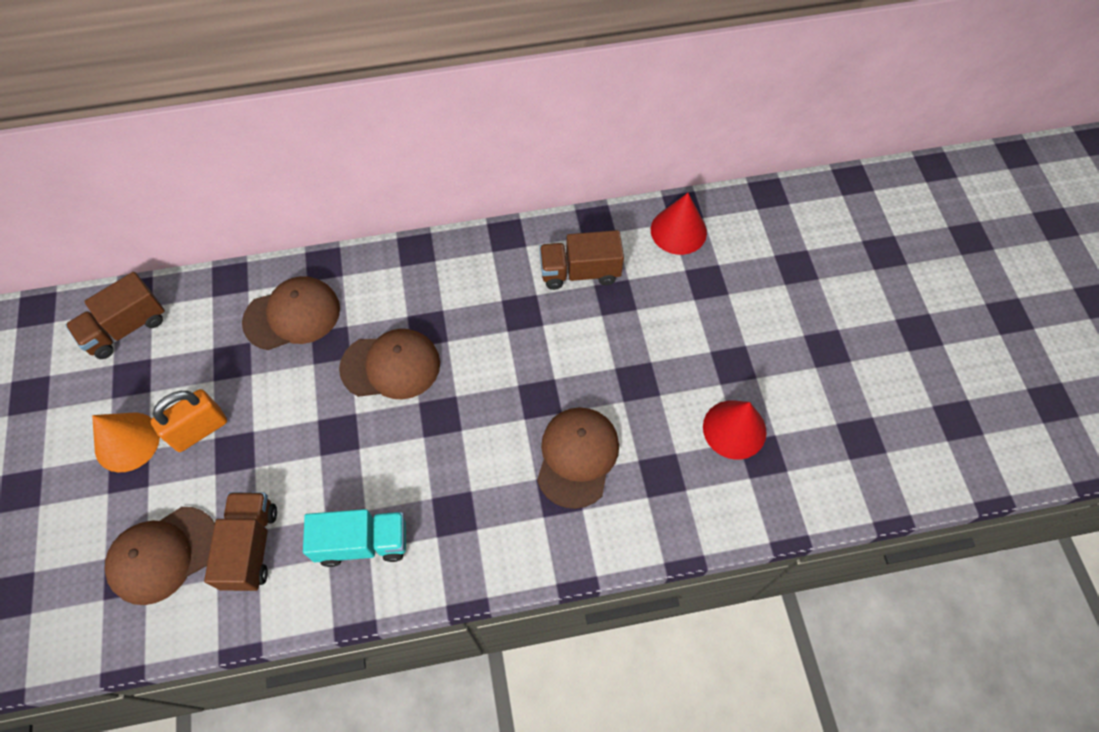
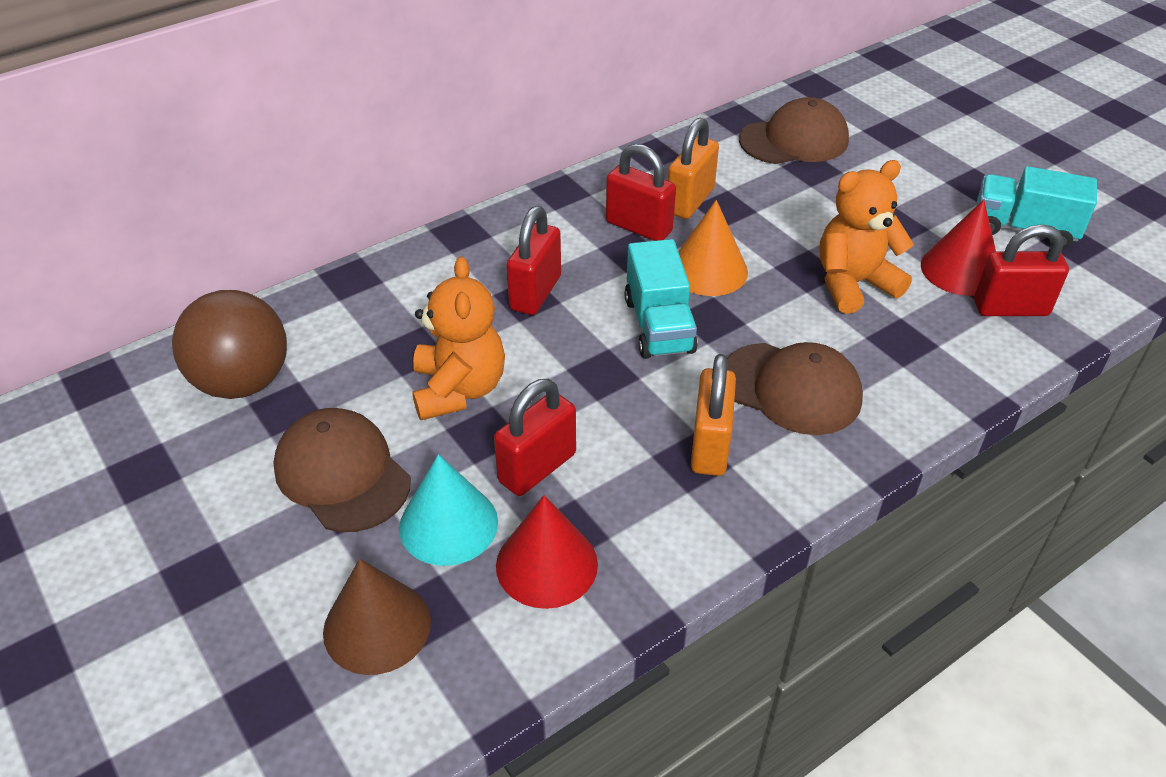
brown ball: none = 0 -> [172,290,287,399] = 1
brown cap: [105,507,215,605] [242,276,340,350] [339,329,440,399] [537,407,619,509] = 4 -> [273,408,411,532] [727,342,863,435] [739,97,849,164] = 3
brown cone: none = 0 -> [323,559,431,675] = 1
brown truck: [66,272,165,359] [204,492,277,591] [539,230,624,290] = 3 -> none = 0
orange padlock: [151,389,227,452] = 1 -> [668,118,719,219] [691,354,736,476] = 2
orange teddy bear: none = 0 -> [412,257,505,420] [819,160,914,314] = 2
red padlock: none = 0 -> [494,379,576,496] [506,206,561,315] [606,144,676,241] [974,224,1069,316] = 4
turquoise cone: none = 0 -> [399,454,498,566] = 1
turquoise truck: [303,509,406,567] = 1 -> [624,239,698,359] [977,166,1097,249] = 2

